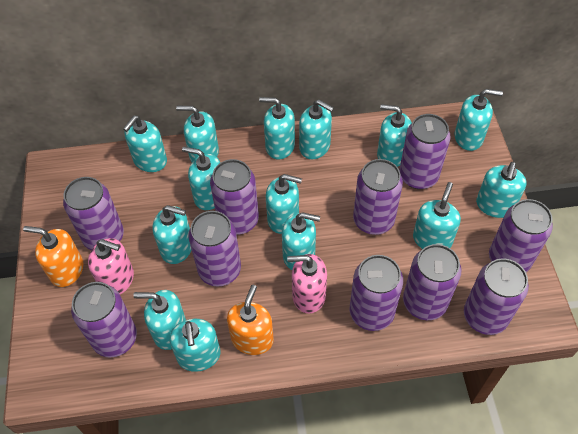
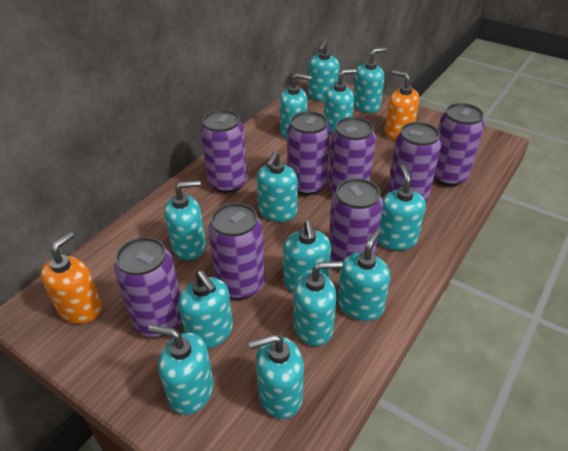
pink soap dispenser: [88,238,134,294] [287,254,327,314] = 2 -> none = 0
purple can: [63,177,124,250] [71,282,137,358] [188,211,241,286] [210,159,259,235] [349,255,403,331] [353,159,403,235] [399,114,451,189] [403,244,462,320] [464,258,529,335] [489,199,553,272] = 10 -> [114,237,182,337] [200,109,247,193] [208,203,265,299] [287,111,331,195] [329,117,376,195] [329,178,383,262] [388,122,441,202] [434,103,485,186] = 8
turquoise soap dispenser: [123,115,167,172] [133,290,186,350] [152,205,192,264] [170,319,220,372] [176,106,219,162] [182,146,220,210] [259,97,295,159] [266,174,302,234] [282,212,320,270] [299,100,334,159] [377,104,412,167] [413,182,461,249] [455,89,503,151] [476,162,527,218] = 14 -> [148,325,214,415] [164,180,206,260] [178,271,233,348] [249,334,304,419] [257,151,298,222] [280,73,311,139] [283,220,331,292] [293,261,343,346] [308,41,340,101] [324,69,357,135] [338,229,390,321] [354,47,386,113] [378,165,426,250] = 13

